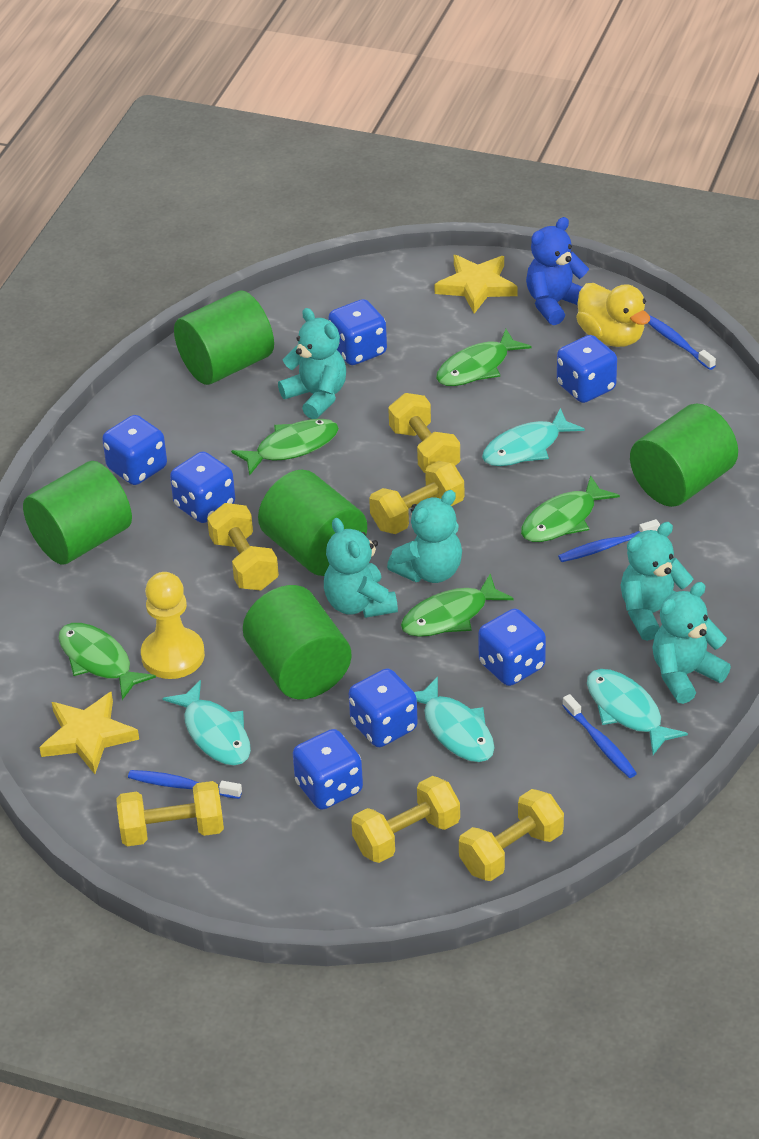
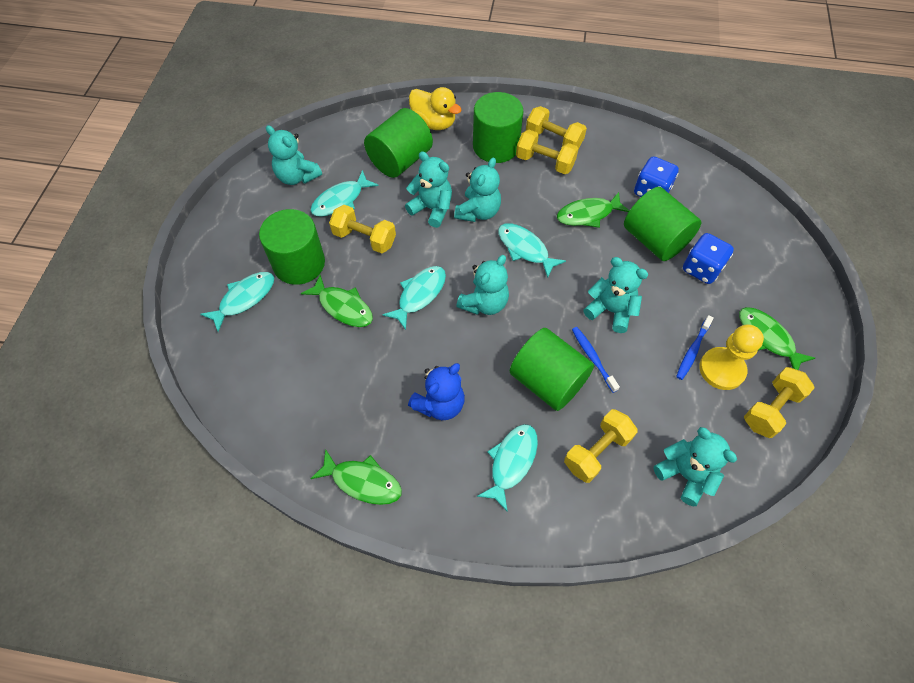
blue dice: [102,415,167,485] [170,451,235,523] [293,729,363,810] [328,299,387,365] [349,668,418,747] [478,609,546,686] [557,335,617,403] = 7 -> [634,156,679,197] [683,233,734,284] = 2
blue toothbrush: [128,770,242,799] [558,519,660,562] [562,694,637,778] [648,315,716,370] = 4 -> [572,327,620,393] [676,315,714,380] = 2
green fish: [58,623,156,700] [231,419,339,476] [401,574,514,637] [436,329,532,386] [521,475,620,542] = 5 -> [301,275,373,327] [311,449,402,505] [557,192,630,228] [739,307,815,370] = 4
turquoise fish: [163,680,251,766] [414,677,495,762] [482,408,585,466] [587,669,688,755] = 4 -> [200,272,274,332] [310,170,378,217] [383,266,446,330] [477,424,538,512] [498,223,566,278] = 5
turquoise teddy bear: [278,308,346,419] [324,518,398,618] [387,490,462,583] [621,522,693,641] [652,582,731,704] = 5 -> [266,125,322,185] [405,151,452,228] [454,158,501,222] [456,255,509,315] [583,257,649,333] [653,427,737,506] = 6
yellow dumbbell: [116,781,224,846] [207,503,279,590] [351,776,460,863] [369,461,465,534] [388,393,460,473] [459,789,564,881] = 6 -> [329,205,396,254] [516,130,578,174] [526,106,587,149] [564,409,637,483] [744,367,815,438] = 5
yellow star: [39,692,139,774] [434,255,518,314] = 2 -> none = 0

